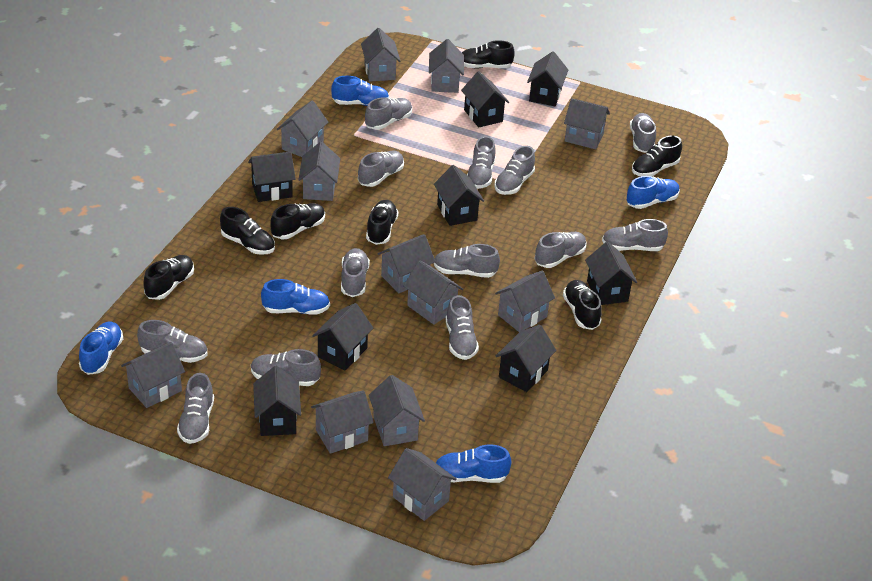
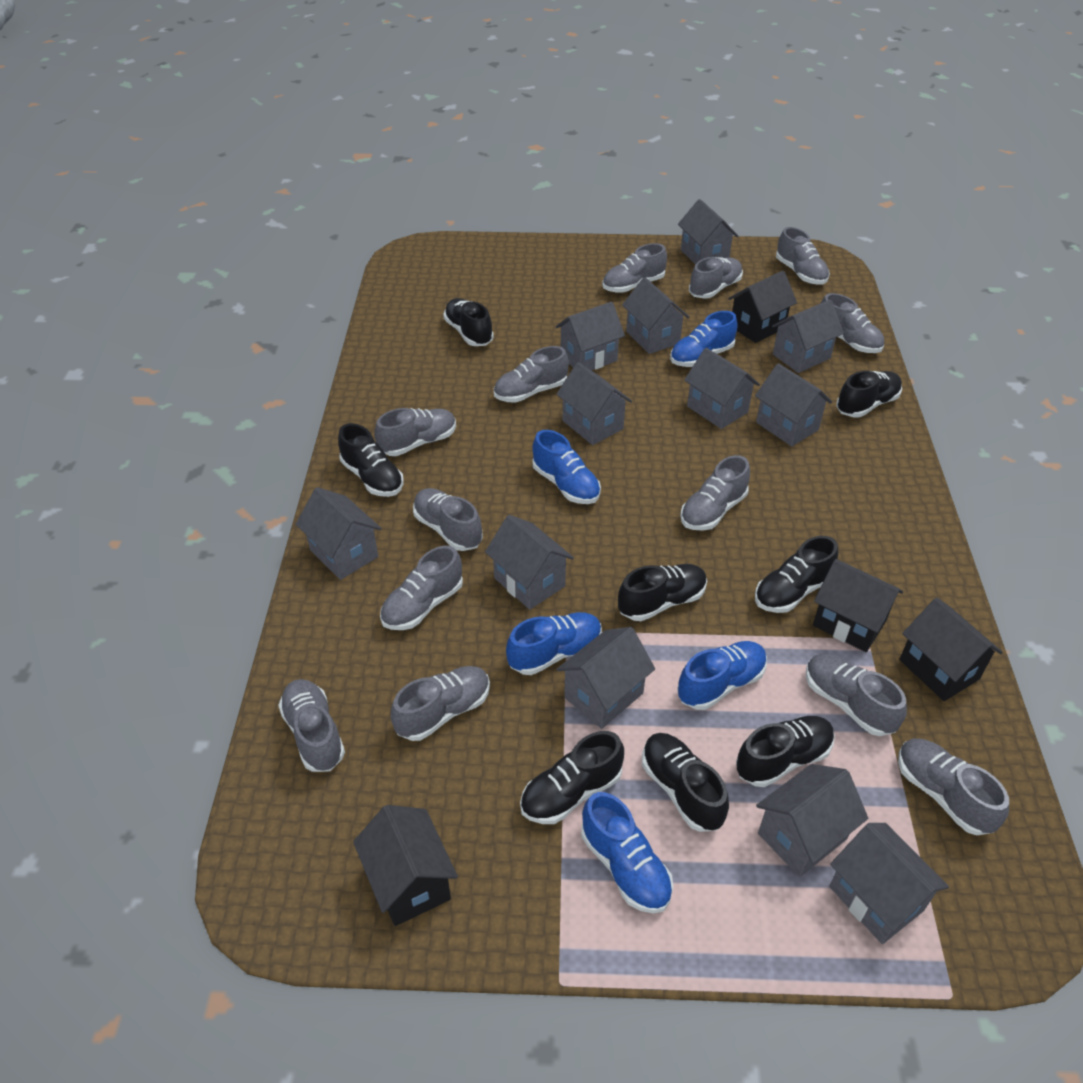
black house: [248,152,296,202] [253,366,301,436] [312,303,373,370] [434,165,484,226] [461,71,509,128] [496,325,557,392] [527,51,568,106] [585,242,637,305] = 8 -> [353,805,458,926] [728,271,797,343] [813,559,903,652] [899,598,1003,701] = 4
black shoe: [143,255,194,300] [220,207,275,255] [270,203,325,239] [366,200,398,245] [462,40,515,69] [563,280,602,330] [632,136,682,176] = 7 -> [338,423,404,497] [443,298,494,346] [520,731,624,824] [618,564,707,621] [642,733,729,832] [736,716,835,787] [755,536,838,613] [836,371,902,417] = 8

